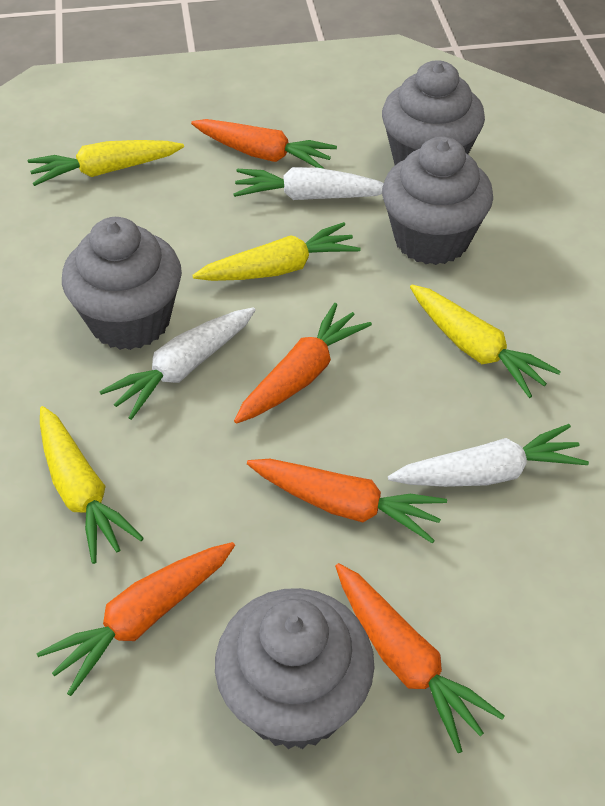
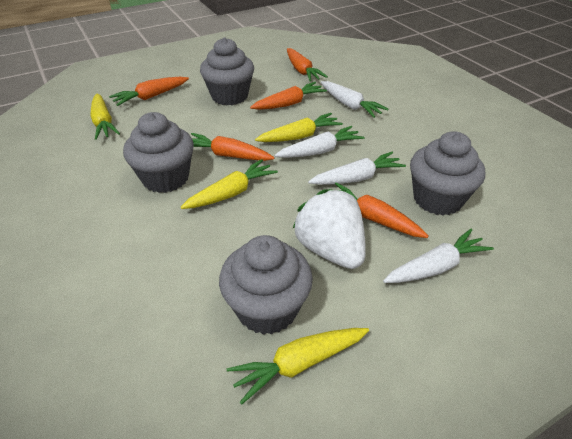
white carrot: [99,307,255,420] [233,167,384,200] [388,424,589,487] = 3 -> [275,126,365,158] [308,152,406,185] [321,81,388,118] [383,229,494,283] = 4
white strawberry: none = 0 -> [292,189,366,269] = 1

